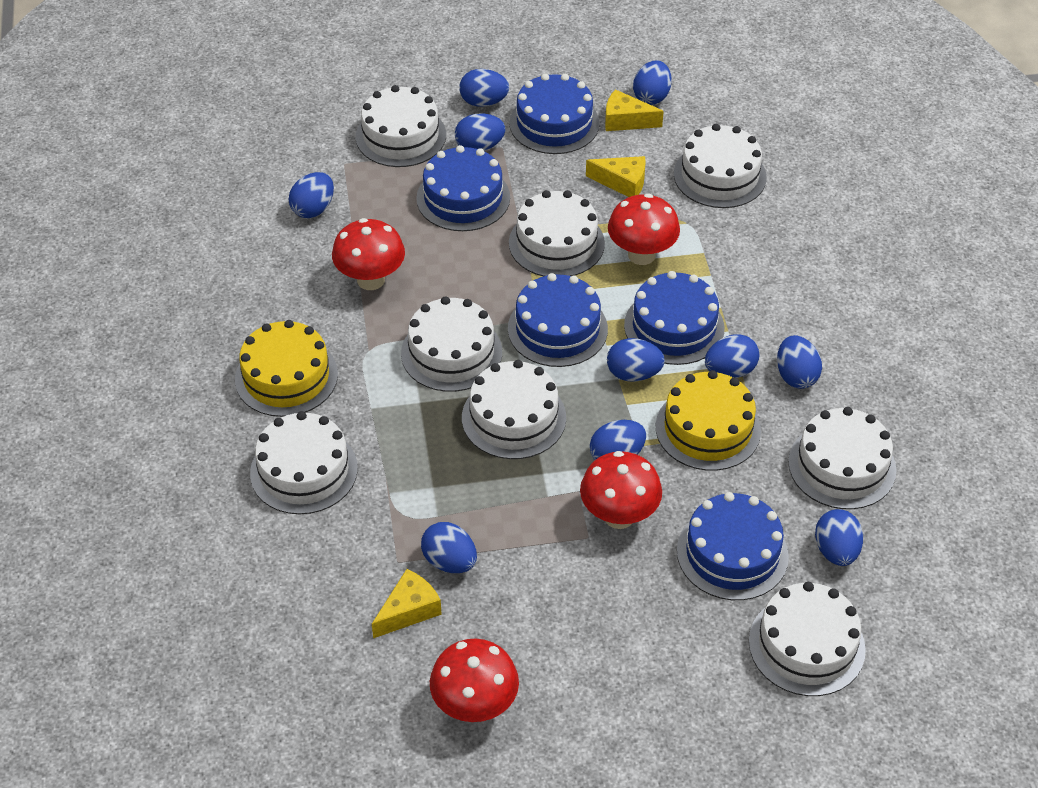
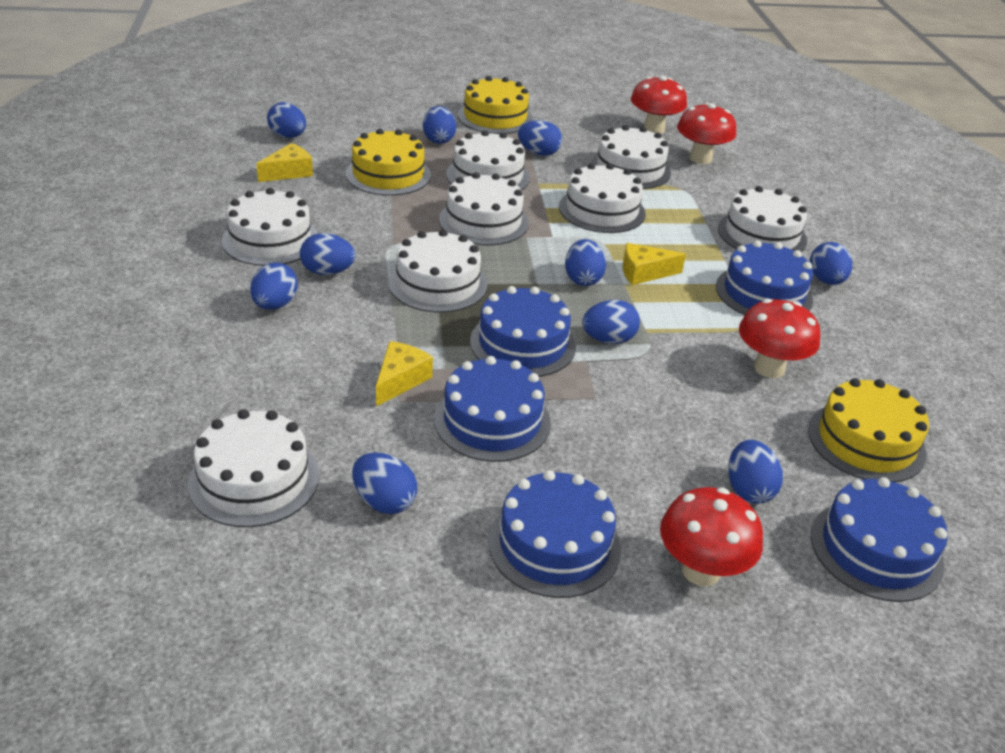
yellow cake: [235,320,338,417] [656,370,761,471] = 2 -> [346,129,431,196] [458,76,533,134] [808,378,929,482] = 3

